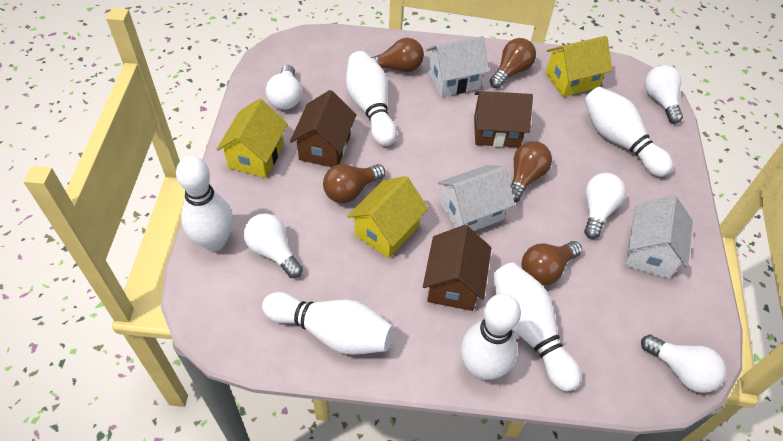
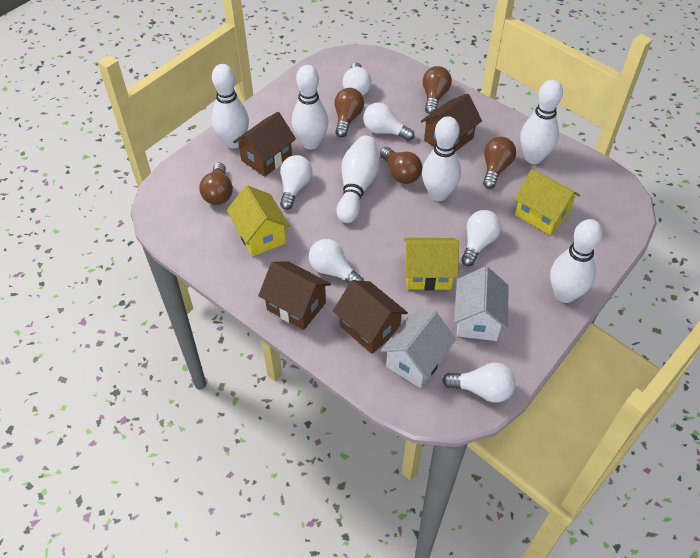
brown house: [290,90,356,167] [423,225,491,311] [474,91,533,147] = 3 -> [233,112,296,177] [258,261,331,330] [333,280,408,354] [421,93,482,151] = 4
white house: [426,36,489,97] [438,165,515,231] [625,195,693,279] = 3 -> [380,311,456,388] [454,266,509,341] = 2
white light bulb: [244,213,303,278] [266,65,302,110] [584,173,626,239] [641,335,726,393] [645,65,683,124] = 5 -> [280,155,313,210] [309,239,364,284] [343,62,372,96] [363,102,415,141] [442,363,516,402] [461,210,501,266] = 6

